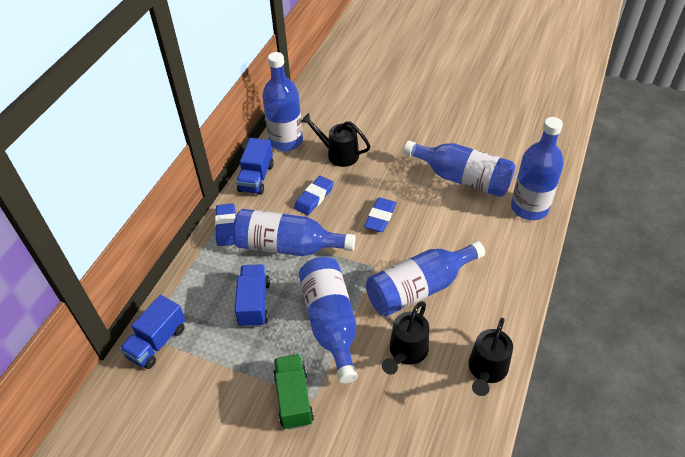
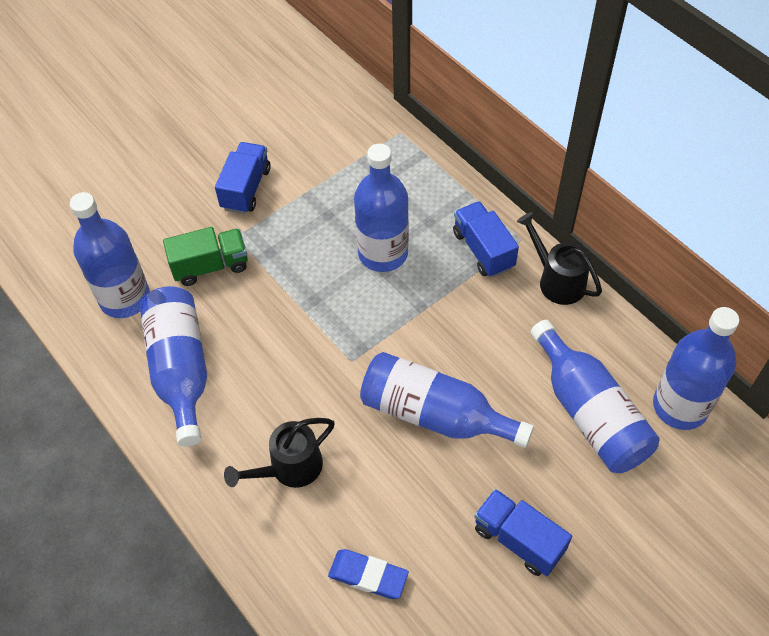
black watering can: [301,113,371,167] [382,301,429,375] [468,318,513,396] = 3 -> [224,418,335,488] [517,212,602,305] = 2
blue eraser: [215,203,236,246] [294,176,334,215] [364,197,397,232] = 3 -> [328,549,409,599] = 1

